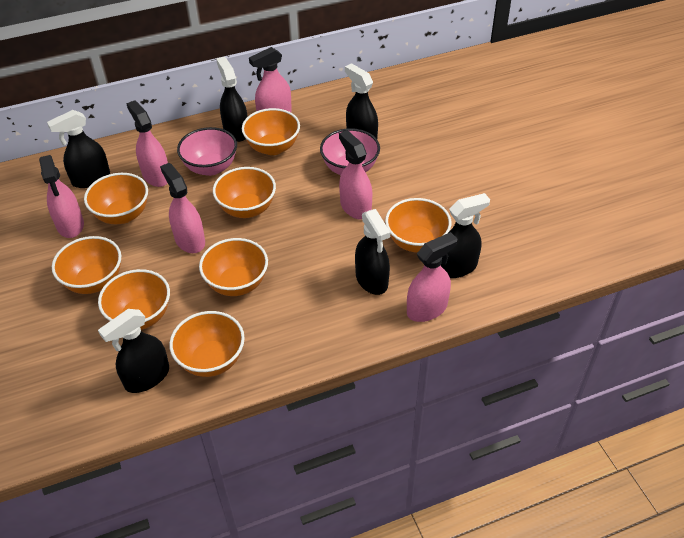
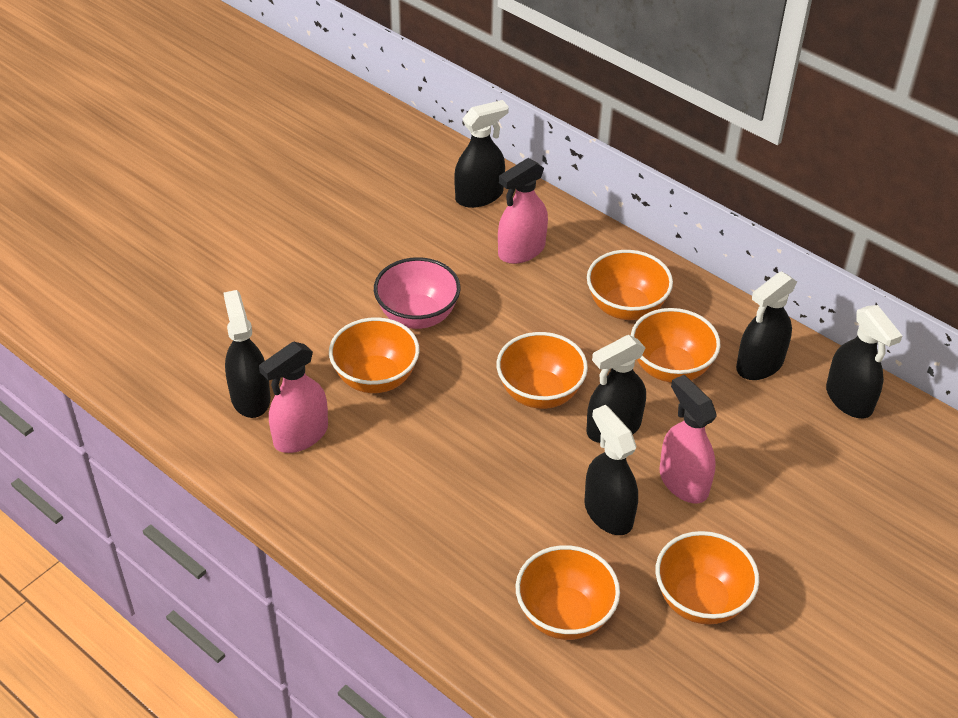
orange bowl: [52,236,121,294] [84,173,148,224] [98,269,170,330] [169,311,245,377] [199,238,268,296] [213,167,276,218] [242,108,300,155] [385,198,451,253] = 8 -> [329,317,420,393] [496,332,588,409] [516,545,620,640] [587,250,673,320] [631,308,720,383] [656,531,759,625] = 6
pink bowl: [177,127,237,176] [320,128,380,175] = 2 -> [374,257,460,329] = 1
pink spray bottle: [39,155,84,238] [126,100,168,187] [160,163,205,253] [249,47,292,112] [339,130,372,220] [407,232,457,322] = 6 -> [259,342,328,453] [498,158,548,264] [660,375,717,503] = 3

